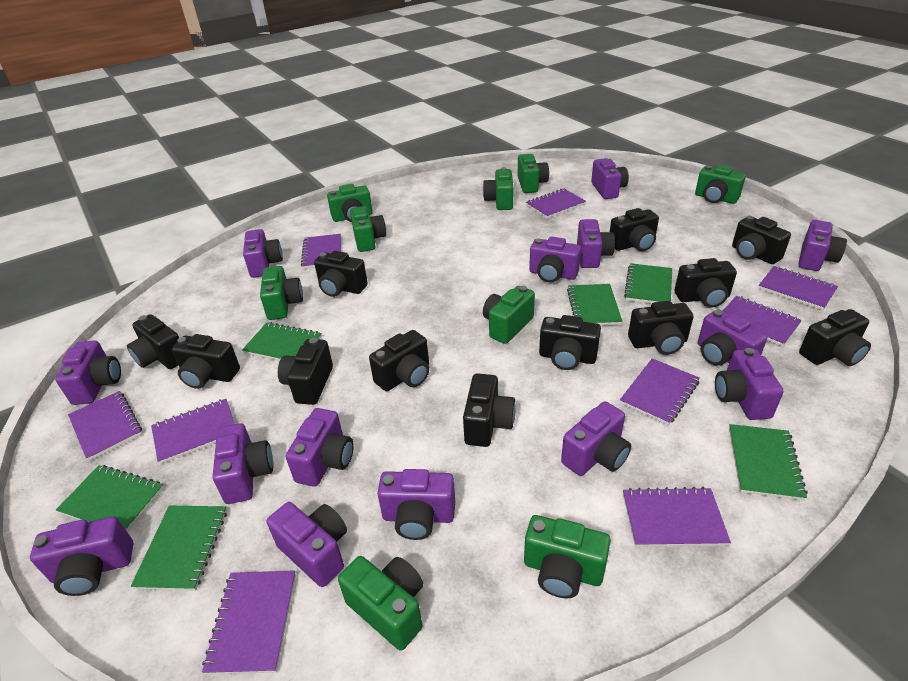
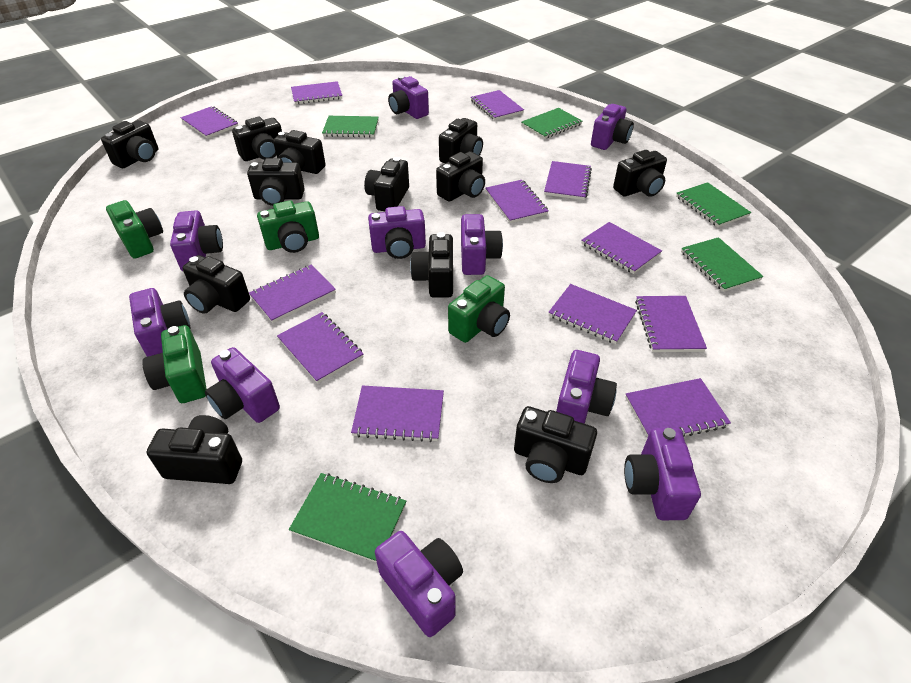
green camera: [260,266,303,320] [327,184,373,222] [338,556,423,651] [350,206,386,252] [483,167,514,210] [483,286,535,344] [518,154,549,193] [524,515,611,598] [695,164,746,204] = 9 -> [106,200,163,259] [142,325,206,403] [257,200,319,253] [448,275,510,343] = 4
green notebook: [56,465,164,532] [131,506,227,591] [242,322,322,361] [567,284,623,326] [624,263,672,304] [729,424,807,501] = 6 -> [289,473,406,563] [322,116,378,137] [521,108,582,139] [676,182,751,227] [681,237,764,292] = 5
purple camera: [30,516,133,596] [55,340,121,405] [213,423,273,504] [243,229,283,278] [267,502,347,587] [286,408,354,487] [377,469,455,540] [529,236,581,282] [561,401,631,476] [577,219,615,268] [591,158,629,199] [698,309,767,366] [715,348,784,420] [798,220,847,271] = 14 -> [129,288,190,357] [170,210,223,271] [205,347,280,423] [368,206,426,259] [375,531,463,637] [388,76,429,119] [461,214,503,275] [556,350,617,424] [591,104,634,150] [624,428,701,520] = 10
purple notebook: [68,391,142,461] [151,399,234,464] [202,571,296,675] [301,234,341,269] [526,188,586,218] [620,358,700,425] [623,487,731,547] [723,296,802,347] [758,266,838,310] = 9 -> [181,106,238,139] [249,264,336,323] [277,312,363,384] [291,81,342,104] [351,386,444,442] [471,90,524,120] [485,180,548,223] [544,161,592,200] [548,284,637,344] [581,222,662,274] [625,378,731,438] [635,296,707,352] = 12

